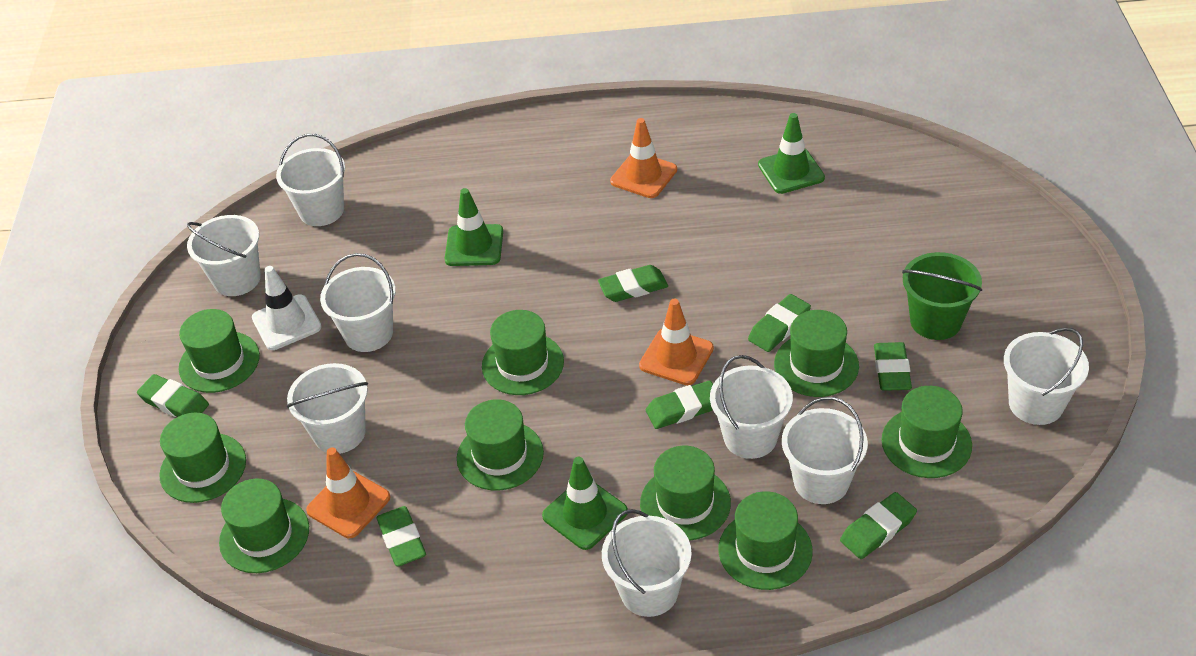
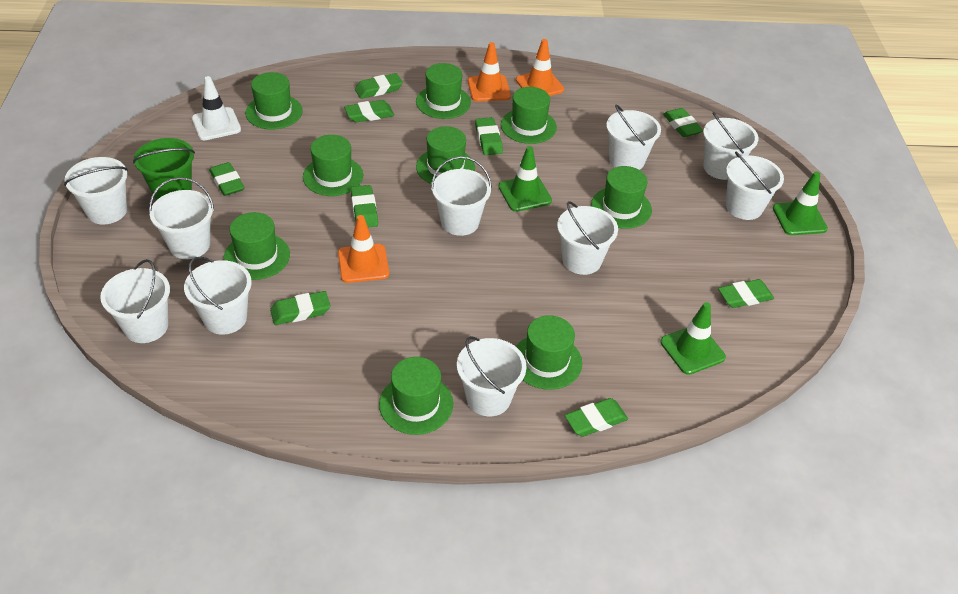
green eraser: [137,374,209,417] [376,506,426,567] [598,265,668,302] [646,380,713,429] [748,294,811,352] [840,492,917,559] [874,342,912,391] = 7 -> [209,162,245,196] [270,291,331,325] [344,100,394,122] [351,185,378,228] [355,73,403,99] [475,117,503,155] [565,398,628,437] [663,108,703,137] [718,279,774,308] = 9
white bucket: [187,215,261,296] [276,134,345,226] [287,363,368,454] [320,253,396,352] [602,509,692,617] [710,355,793,459] [782,397,868,504] [1004,327,1089,425] = 8 -> [64,157,128,225] [100,259,170,343] [149,177,214,259] [184,257,252,335] [431,156,492,236] [457,336,526,416] [557,201,618,275] [606,104,661,170] [703,112,758,180] [726,152,784,220] = 10

